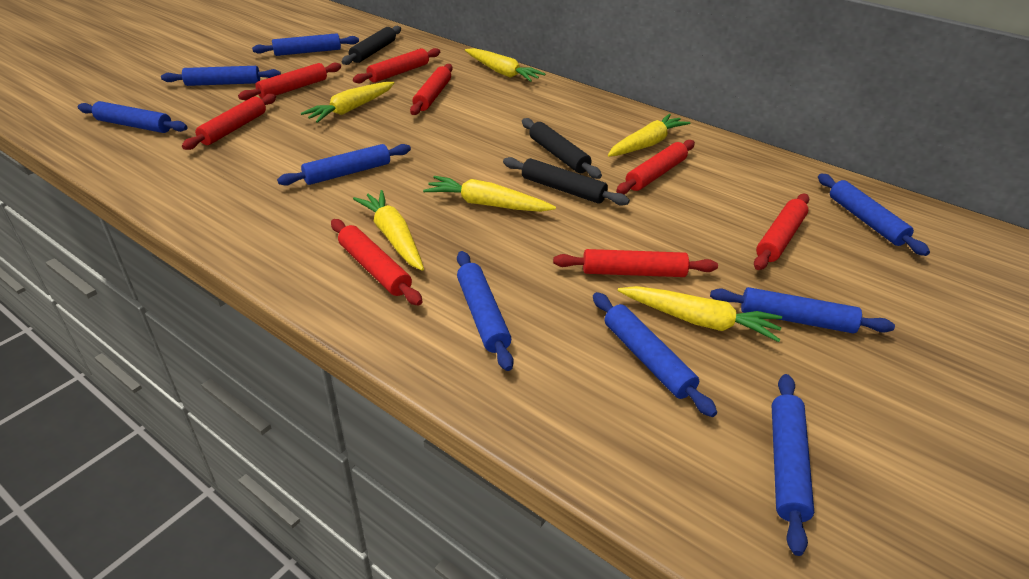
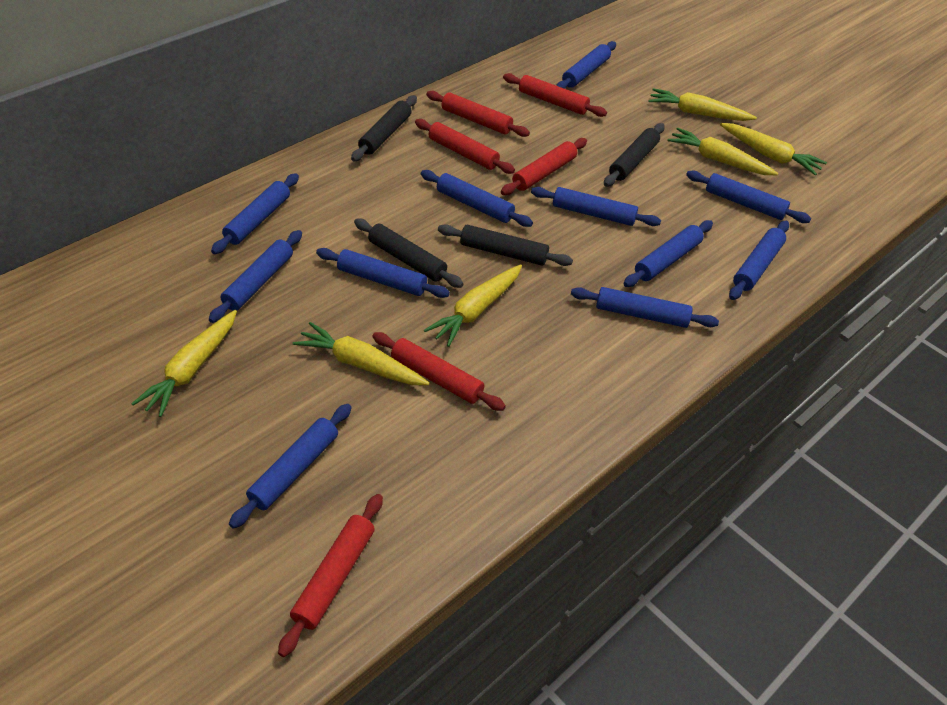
black rolling pin: [342,26,401,65] [503,157,630,206] [522,118,602,179] = 3 -> [351,95,417,161] [354,218,464,288] [438,224,573,266] [604,123,665,187] = 4
blue rolling pin: [78,101,188,133] [161,66,281,86] [252,33,359,56] [277,144,411,186] [457,251,514,371] [593,292,717,417] [710,287,895,333] [772,374,814,556] [818,174,930,256] = 9 -> [209,230,302,323] [211,173,299,254] [229,404,352,529] [316,248,450,298] [421,170,533,227] [531,187,661,226] [556,41,616,89] [571,287,719,328] [624,220,713,287] [686,170,811,223] [729,221,789,300] = 11
red rolling pin: [182,94,276,150] [238,63,341,100] [331,219,422,306] [353,48,440,83] [410,64,453,115] [553,249,718,277] [616,140,695,194] [754,194,809,270] = 8 -> [278,494,383,657] [372,332,506,411] [415,119,515,174] [426,91,530,137] [501,138,587,195] [503,73,607,117] = 6

